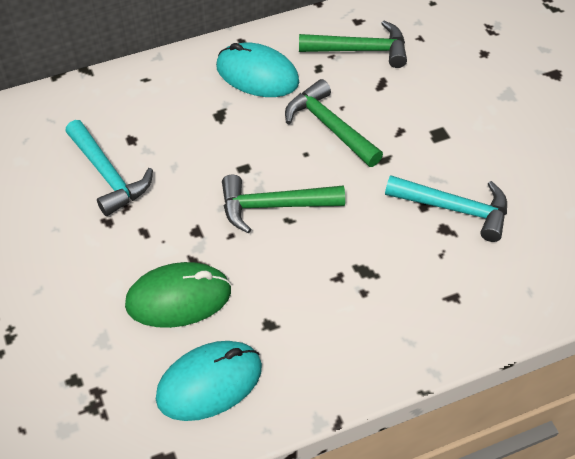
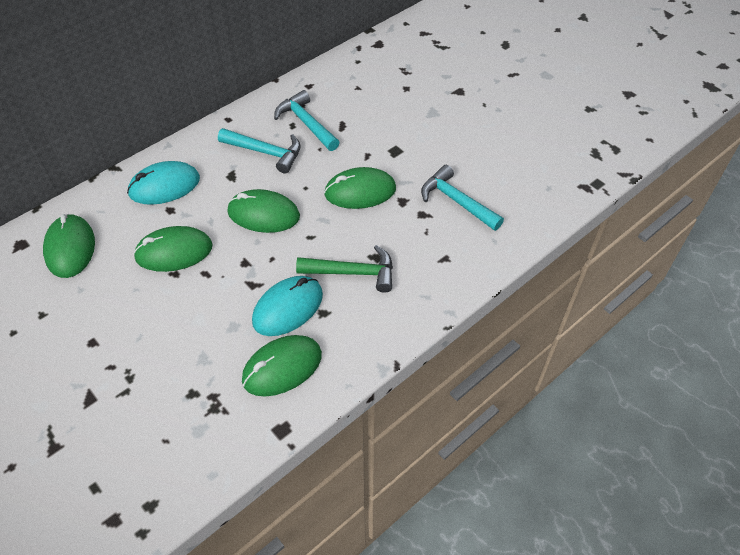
green hammer: [222,175,345,233] [285,79,383,167] [299,21,407,68] = 3 -> [296,245,393,293] = 1
green mouse: [125,262,231,328] = 1 -> [43,214,95,278] [133,226,213,272] [227,189,300,233] [242,335,322,397] [324,167,396,209] = 5
turquoise hammer: [65,120,153,216] [385,175,507,242] = 2 -> [218,128,301,174] [274,90,340,151] [421,165,504,231] = 3

